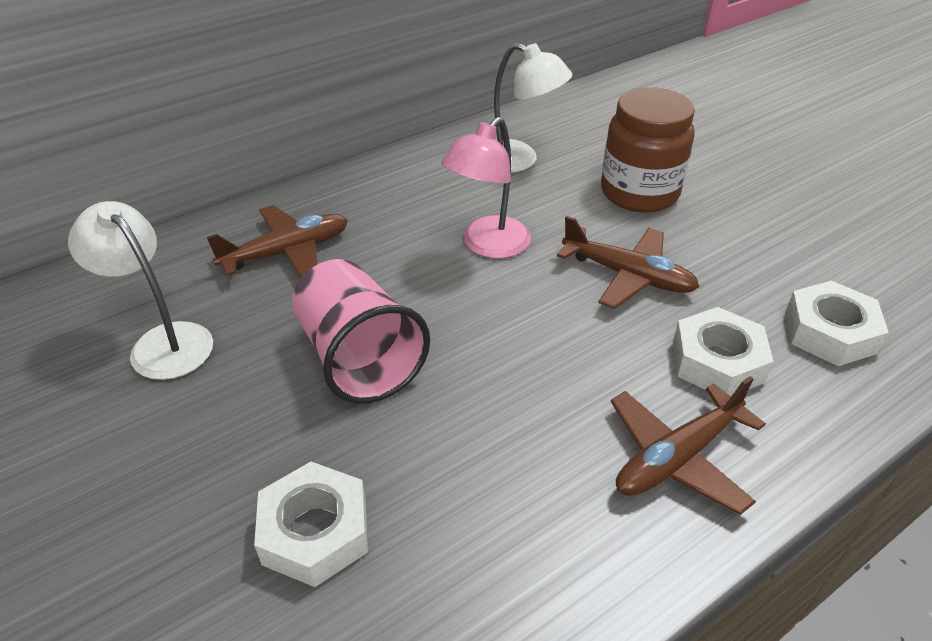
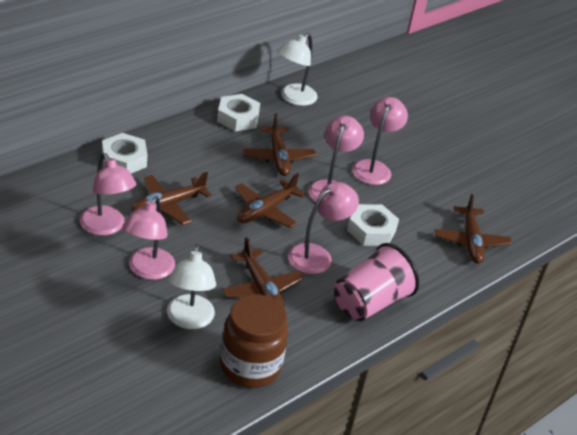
brown plane: [207,205,348,278] [557,216,700,309] [611,376,766,515] = 3 -> [131,172,212,225] [222,237,304,309] [235,173,305,228] [243,113,316,176] [434,194,512,264] = 5
pink lamp: [441,117,531,259] = 1 -> [80,153,136,236] [122,196,175,280] [288,182,359,274] [308,116,364,202] [352,97,408,185] = 5

